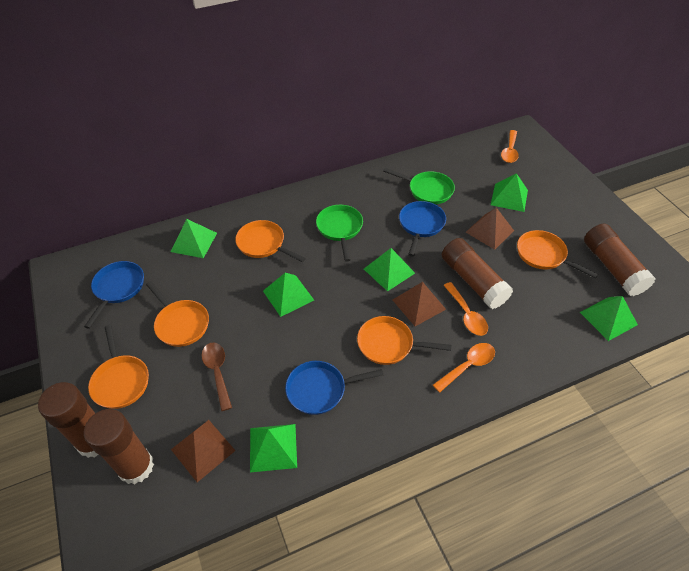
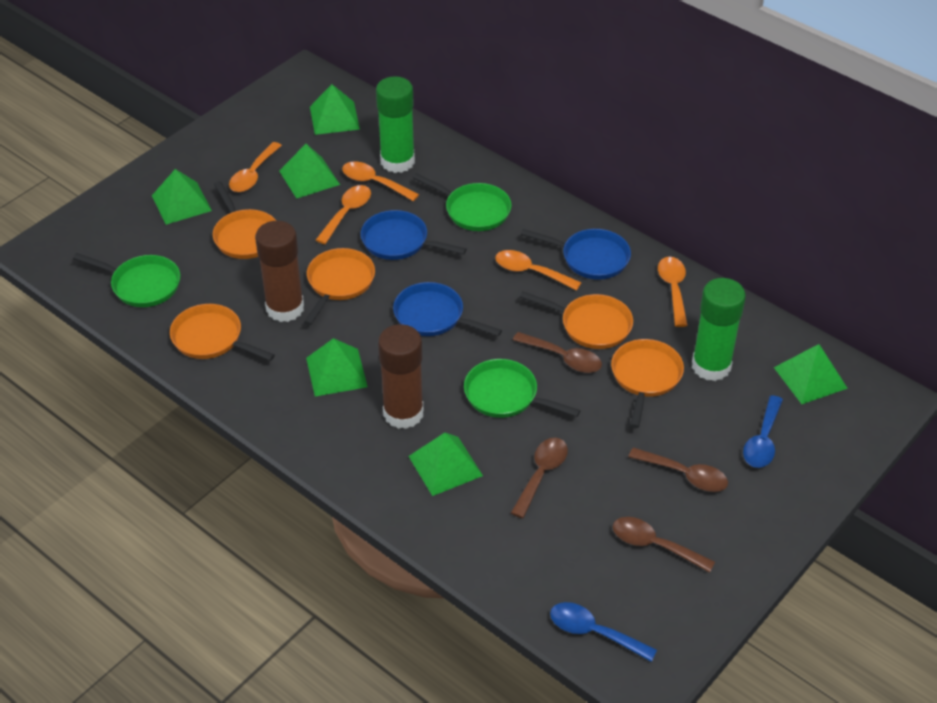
blue spoon: none = 0 -> [550,602,657,662] [743,395,783,468] = 2
brown glue stick: [38,382,99,458] [84,409,154,484] [442,238,513,309] [584,224,655,296] = 4 -> [255,221,304,322] [378,324,424,429] = 2
brown pyramid: [171,420,236,482] [393,282,446,326] [466,207,514,250] = 3 -> none = 0
brown spoon: [202,342,232,411] = 1 -> [511,438,568,518] [513,332,602,373] [613,517,715,573] [628,447,728,492] = 4
green glue stick: none = 0 -> [376,76,415,173] [692,278,746,381] = 2
green pan: [316,205,363,262] [383,168,455,204] = 2 -> [73,253,180,307] [412,173,512,231] [464,359,581,418] = 3
orange spoon: [433,343,495,393] [444,282,488,336] [501,130,519,163] = 3 -> [229,142,282,192] [316,185,371,244] [342,161,419,201] [495,250,582,290] [658,257,688,327] = 5

